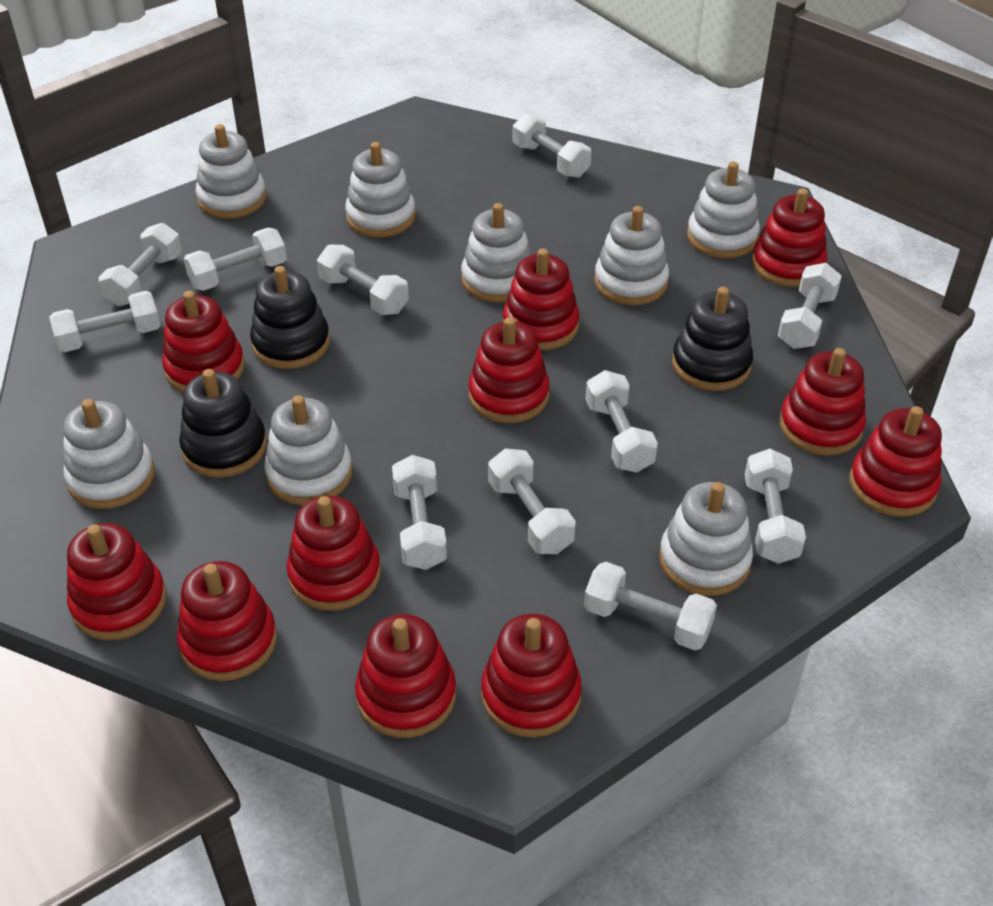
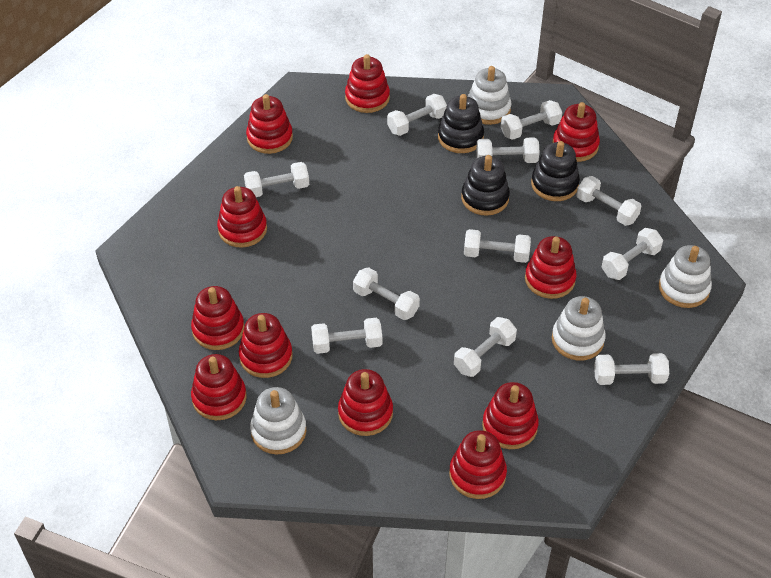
white stacking toy: [64,399,155,509] [196,124,266,219] [264,395,352,505] [345,142,416,237] [461,203,531,303] [594,206,669,305] [659,482,753,596] [687,162,760,258] = 8 -> [250,387,306,455] [468,66,511,125] [552,296,606,361] [659,245,712,308] = 4

